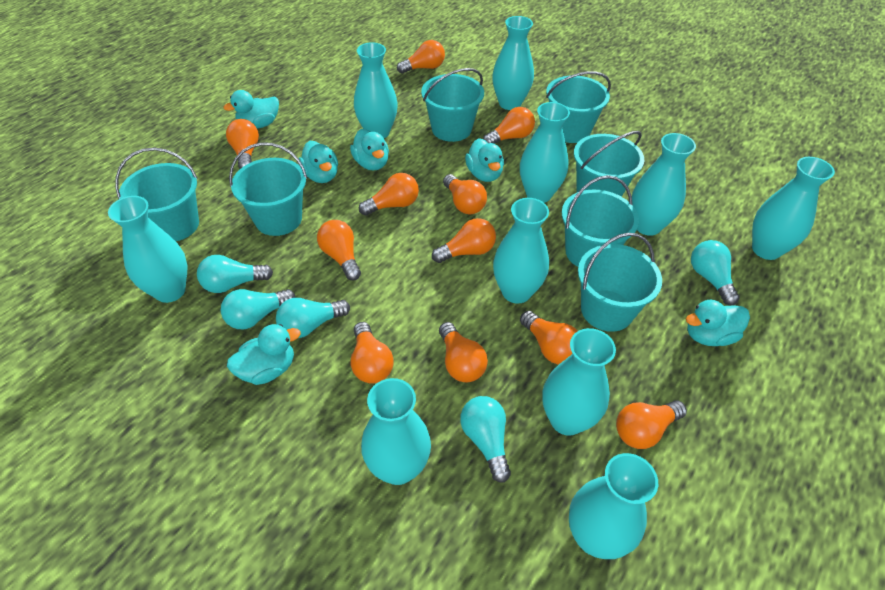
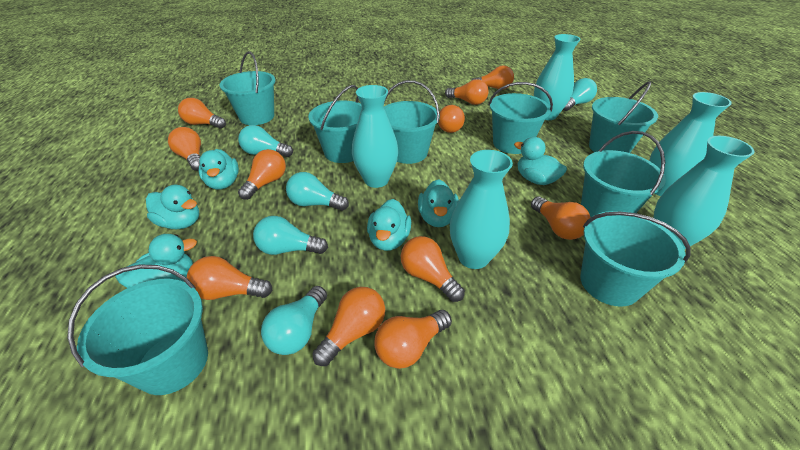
turquoise bucket: [115,148,199,241] [229,142,307,236] [421,68,484,142] [546,71,611,143] [562,175,639,267] [574,131,645,197] [578,233,662,332] = 7 -> [67,264,208,395] [219,51,275,125] [308,85,362,163] [384,80,440,164] [489,82,553,154] [580,211,691,307] [581,131,666,217] [589,81,658,153] = 8
turquoise vase: [108,196,187,303] [354,42,398,138] [361,378,431,485] [492,16,534,110] [493,198,549,304] [520,102,570,203] [542,328,616,436] [569,453,658,559] [632,133,696,236] [752,157,835,260] = 10 -> [352,85,398,188] [450,150,513,269] [534,34,580,120] [649,92,732,196] [653,136,755,250] = 5

